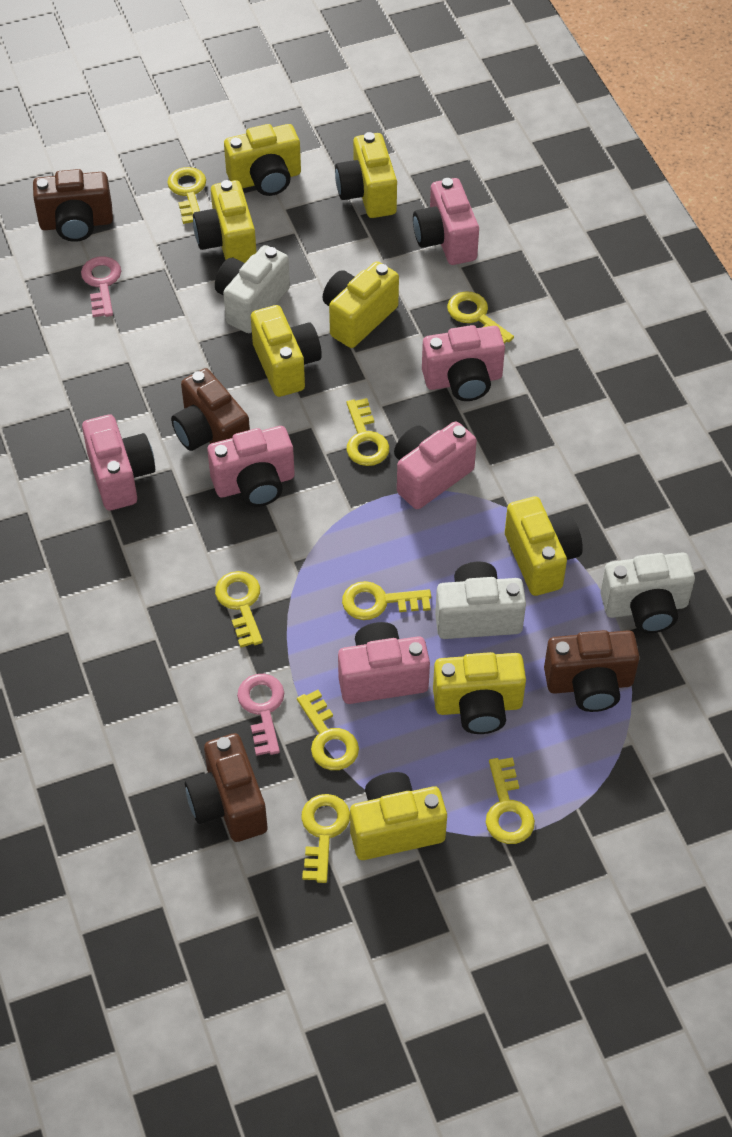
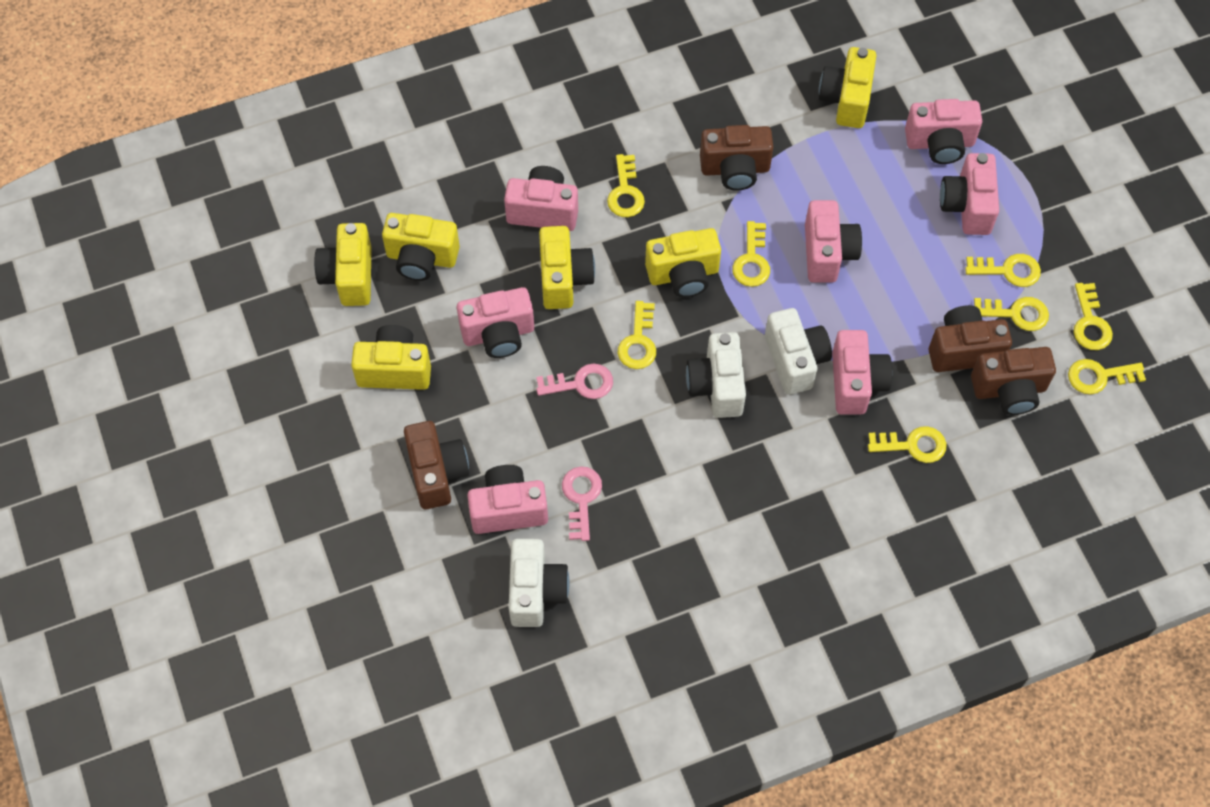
pink camera: [82,414,155,510] [207,426,295,507] [338,622,430,704] [394,421,477,509] [413,178,479,265] [422,325,505,401] = 6 -> [457,287,534,358] [467,465,548,534] [504,166,578,231] [805,200,862,283] [832,330,892,415] [905,99,982,164] [940,153,999,235] = 7
yellow camera: [193,180,256,263] [224,124,301,196] [251,305,322,397] [323,261,399,348] [335,132,397,218] [350,772,447,860] [433,652,526,734] [505,497,583,596] = 8 -> [314,223,372,306] [351,325,431,390] [382,213,460,281] [539,226,595,309] [645,228,721,297] [819,47,876,128] = 6

